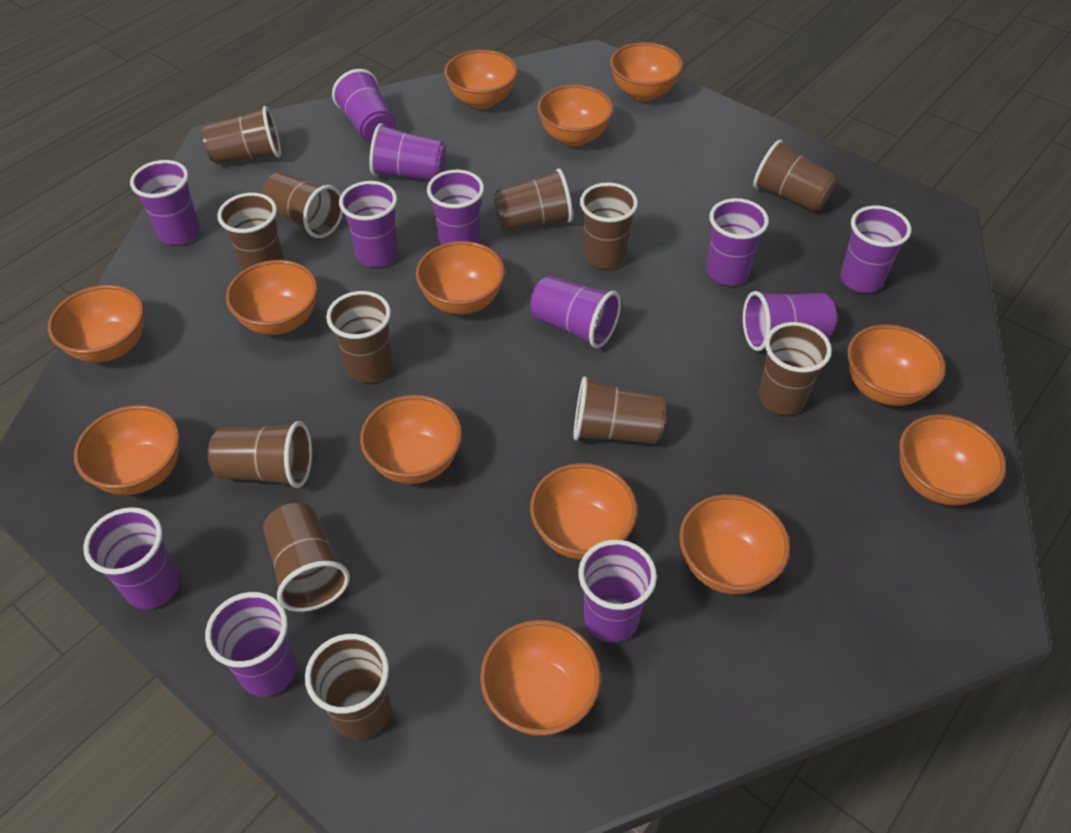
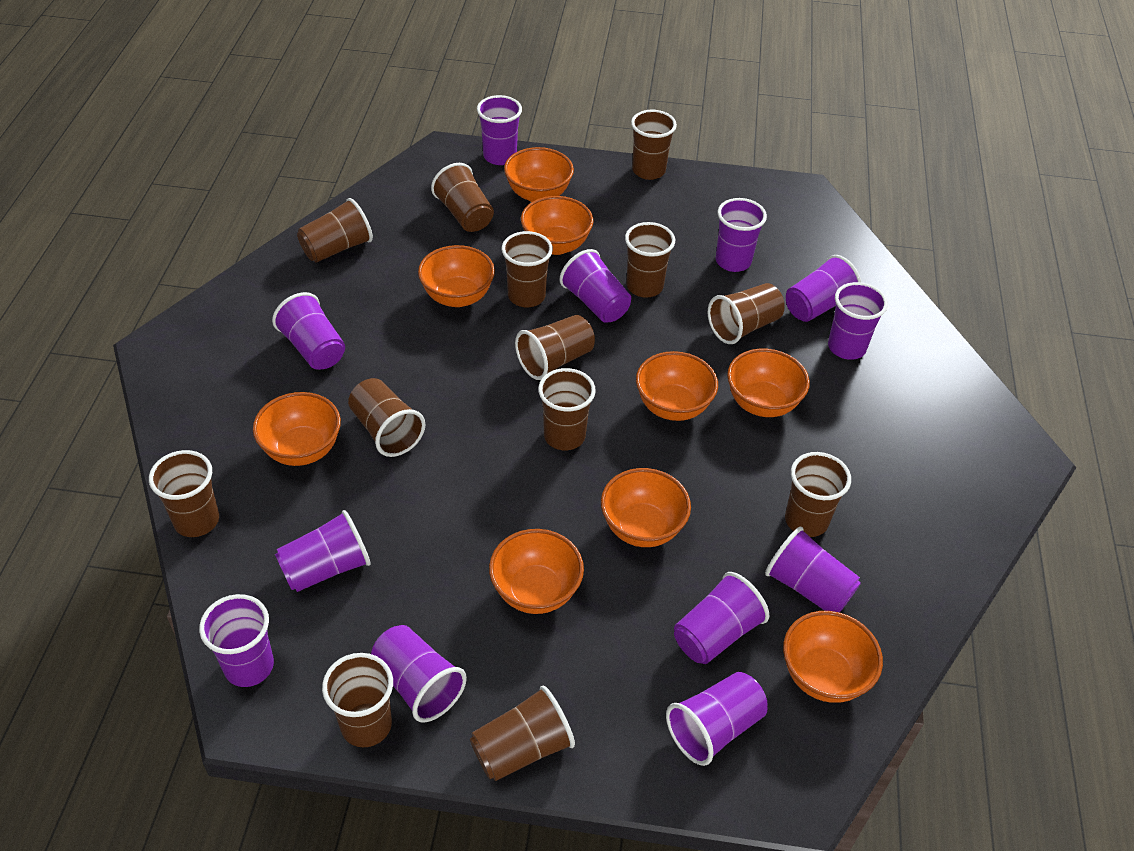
brown cup: [202,106,281,164] [208,421,312,488] [218,193,284,271] [262,172,343,238] [263,503,350,612] [305,634,391,740] [326,291,392,383] [493,168,573,231] [573,377,666,444] [580,183,638,269] [753,139,837,212] [758,322,832,415] = 12 -> [149,450,219,537] [297,198,373,262] [322,653,393,747] [348,378,425,457] [431,163,494,232] [470,686,575,781] [502,231,553,307] [515,315,595,380] [538,368,596,450] [625,222,675,298] [631,110,677,180] [708,283,785,344] [785,452,851,537] = 13
orange bowl: [48,285,144,362] [74,405,180,495] [226,260,318,335] [360,395,462,484] [416,241,505,314] [444,50,518,109] [480,620,601,736] [530,463,637,560] [537,84,614,146] [610,42,683,101] [679,494,790,594] [847,324,946,406] [899,414,1006,506] = 13 -> [253,392,341,466] [418,245,495,307] [489,529,584,614] [504,147,574,202] [521,196,594,255] [601,468,691,547] [636,351,718,421] [727,349,810,417] [783,611,883,703] = 9

